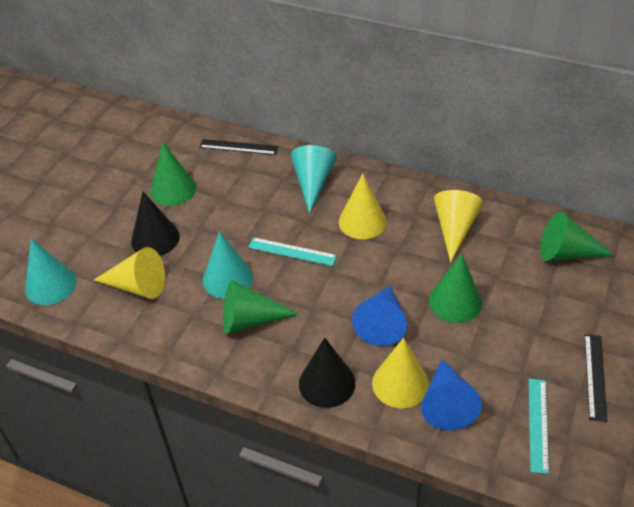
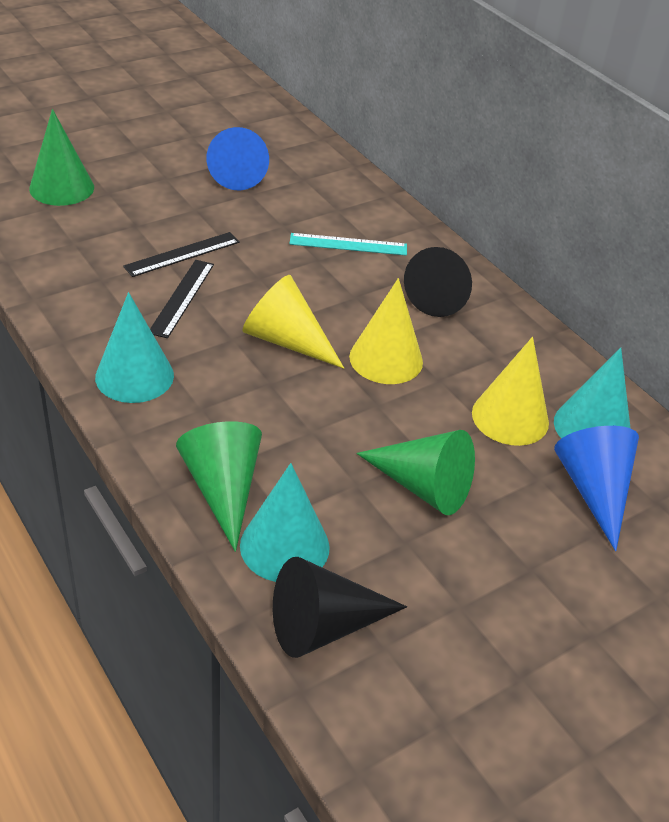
green cone: [151,142,196,206] [223,280,299,334] [429,254,482,323] [540,212,615,261] = 4 -> [29,109,94,206] [176,421,262,552] [356,430,475,515] = 3
turquoise ruler: [248,237,337,266] [529,379,549,474] = 2 -> [289,233,407,256] = 1
yellow cone: [94,247,165,299] [339,174,387,239] [372,338,429,408] [434,190,483,263] = 4 -> [243,275,344,369] [349,278,423,384] [472,337,549,446] = 3

